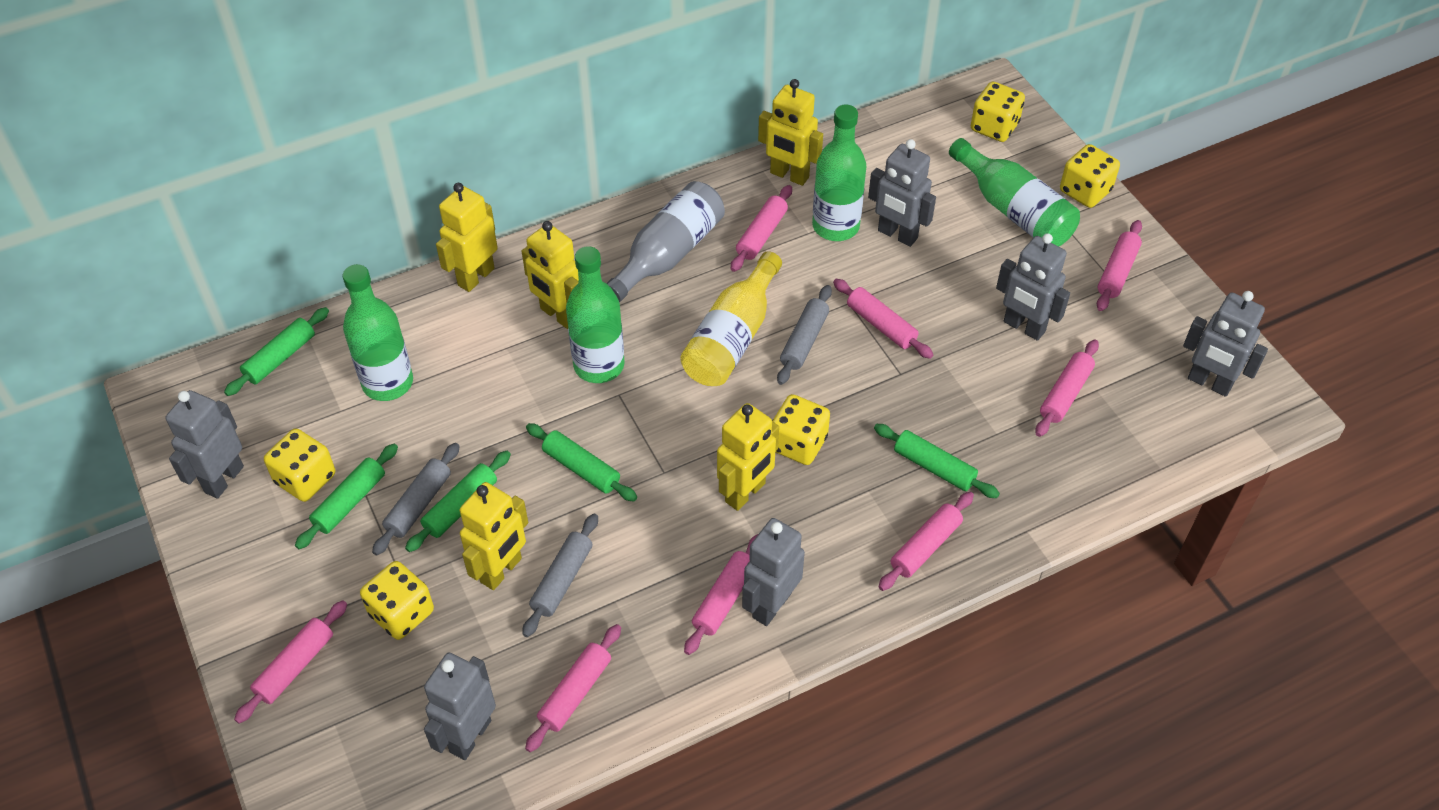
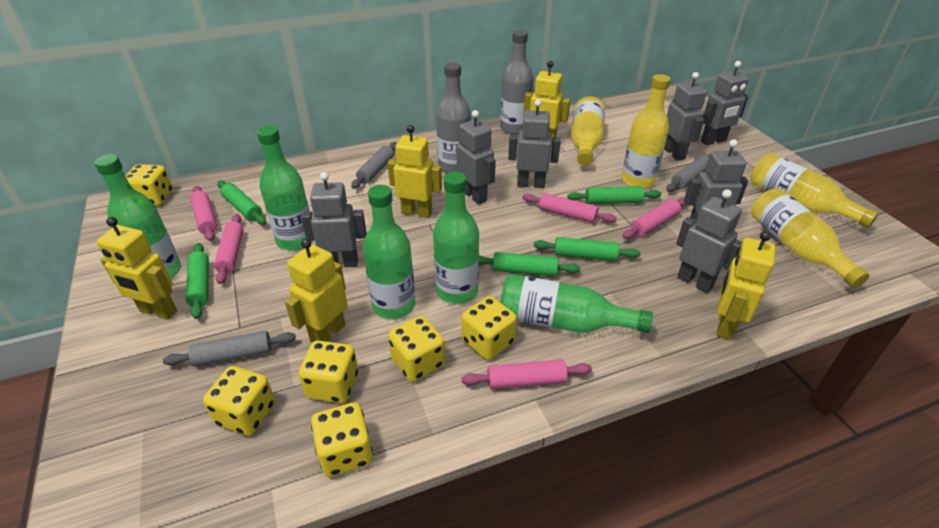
green bottle: [342,264,413,401] [566,246,624,383] [812,104,867,241] [949,138,1080,247] = 4 -> [94,154,181,279] [257,126,313,251] [363,185,415,319] [433,172,479,304] [500,274,653,333] = 5
grey bottle: [606,181,725,302] = 1 -> [436,62,471,173] [500,30,533,134] = 2
grey robot: [165,390,244,499] [424,653,496,760] [742,518,805,626] [868,139,936,247] [996,233,1070,341] [1183,291,1268,397] = 6 -> [301,172,367,267] [456,110,496,205] [508,99,561,188] [664,72,707,161] [676,189,742,293] [684,139,748,220] [701,61,749,145] = 7
pink rolling pin: [234,600,347,723] [525,624,621,752] [684,534,758,655] [731,185,792,272] [833,279,933,359] [878,492,974,591] [1035,339,1099,437] [1097,220,1142,311] = 8 -> [190,186,217,241] [214,214,243,284] [461,359,592,389] [522,193,617,223] [622,197,686,239] = 5
yellow bottle: [680,251,782,386] = 1 -> [571,96,605,166] [621,74,671,189] [750,153,879,228] [751,188,870,288] = 4
yellow dice: [264,428,335,502] [360,561,434,640] [772,394,830,465] [971,82,1025,142] [1060,144,1120,208] = 5 -> [125,164,173,206] [203,366,275,435] [298,341,358,403] [311,402,373,477] [388,316,445,382] [462,296,517,360] = 6

